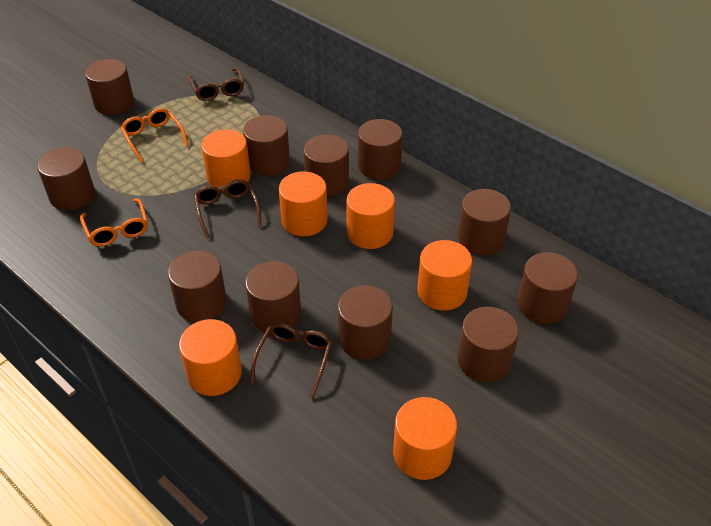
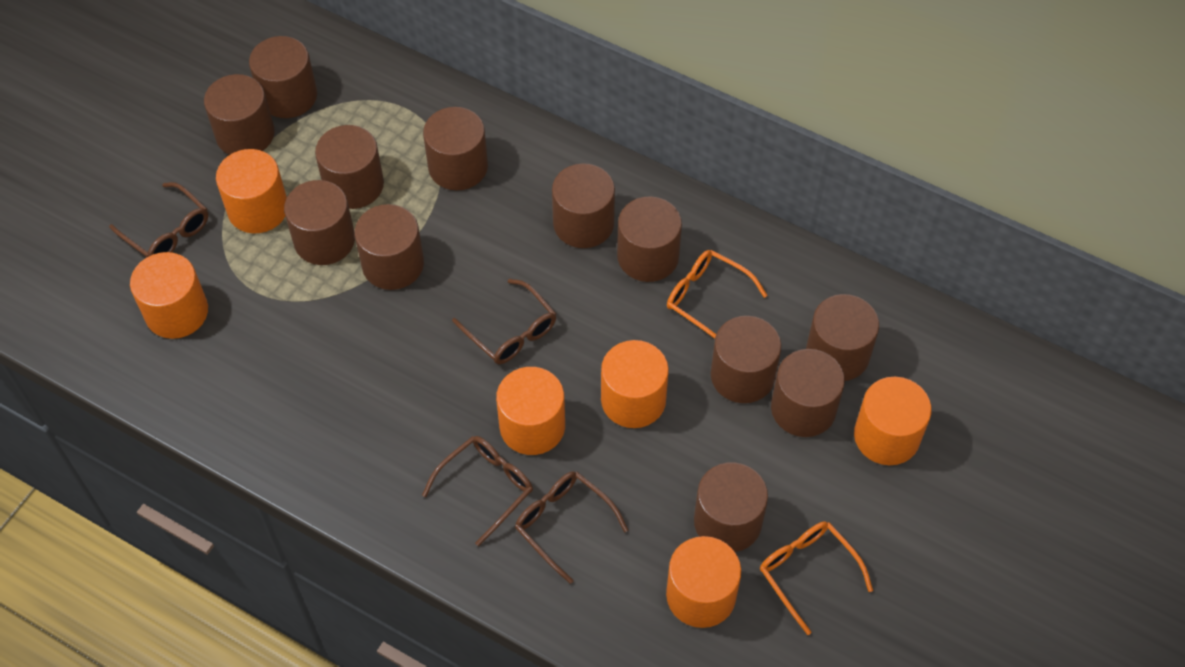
brown cylinder: [37,147,95,210] [85,59,134,115] [168,251,227,322] [243,115,290,176] [245,261,301,332] [303,134,349,196] [338,285,393,360] [358,119,403,180] [457,307,519,382] [458,189,511,255] [517,252,578,324] = 11 -> [204,74,275,155] [249,36,317,118] [284,180,355,265] [315,125,384,209] [354,204,424,290] [423,107,488,191] [552,163,615,248] [617,196,682,282] [694,462,768,552] [711,316,782,403] [771,349,845,437] [806,294,879,381] = 12
brown glasses: [188,67,244,101] [194,179,261,239] [250,323,332,399] = 3 -> [109,182,208,257] [422,436,533,546] [452,279,556,364] [515,471,628,584] = 4

